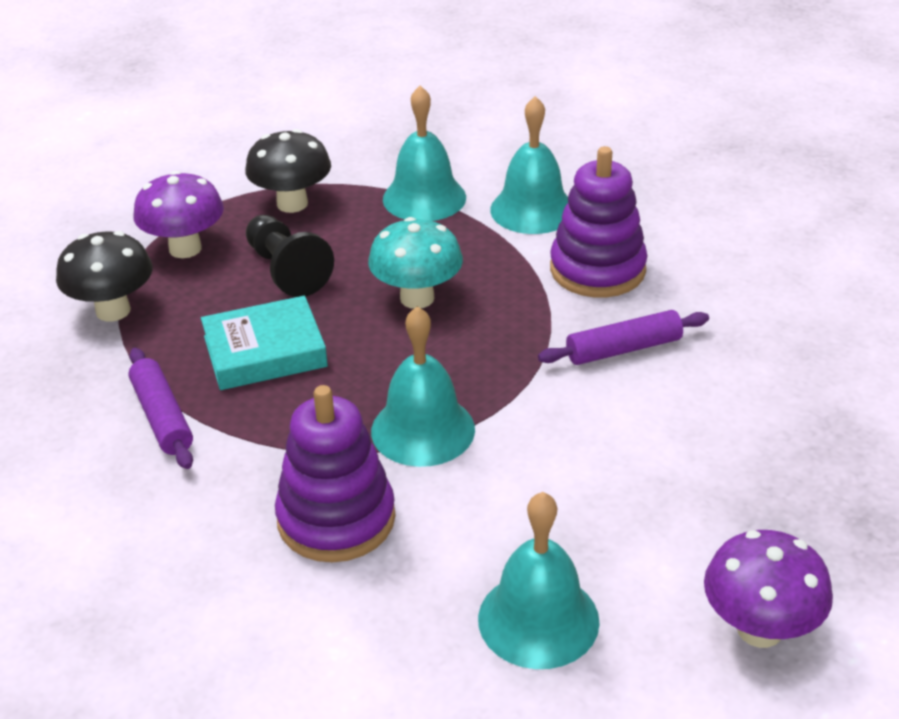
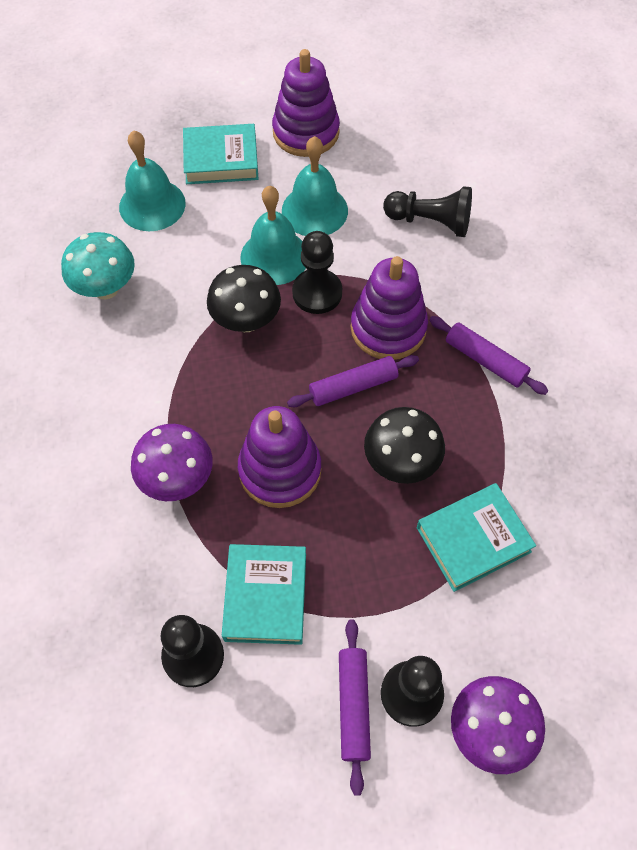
black pawn: [246,215,334,297] = 1 -> [161,615,224,687] [292,231,342,314] [381,656,444,727] [383,186,472,237] = 4
purple rolling pin: [128,348,193,469] [538,310,709,365] = 2 -> [287,355,419,407] [339,619,371,796] [429,316,549,395] = 3
purple stacking toy: [275,385,396,562] [550,146,647,298] = 2 -> [238,406,321,508] [272,49,340,157] [351,256,428,360] = 3
turquoise bell: [371,306,475,467] [383,86,466,221] [478,492,600,669] [490,96,568,234] = 4 -> [119,130,186,231] [240,185,306,285] [282,136,348,236] = 3
turquoise book: [201,296,328,390] = 1 -> [183,124,259,184] [222,544,306,645] [417,483,536,592] = 3

